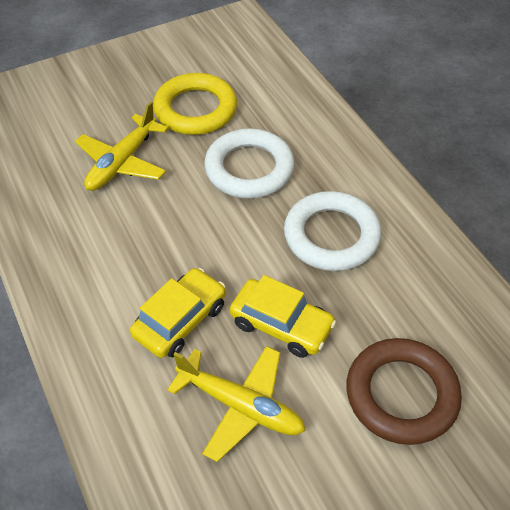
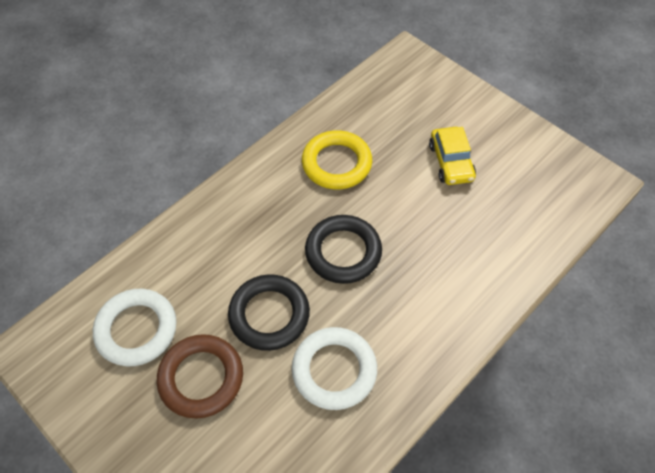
black ring: none = 0 -> [228,274,310,351] [305,215,382,284] = 2
yellow car: [130,268,226,358] [230,275,336,358] = 2 -> [429,127,476,185] = 1
yellow plane: [75,102,168,191] [167,346,306,462] = 2 -> none = 0

